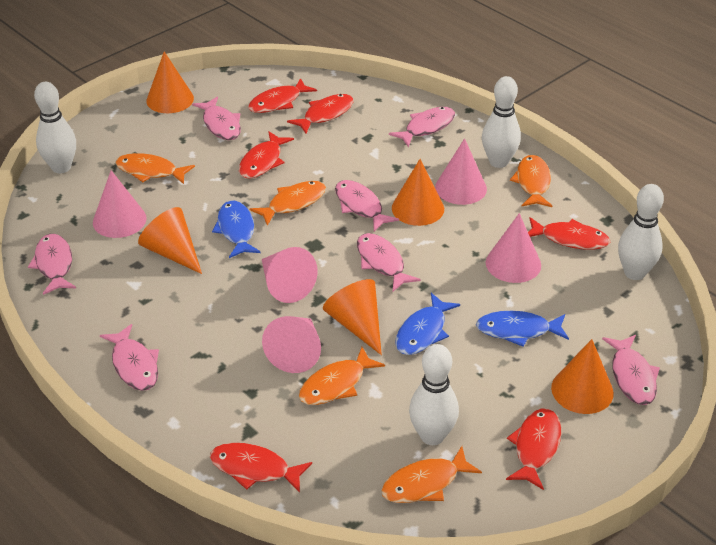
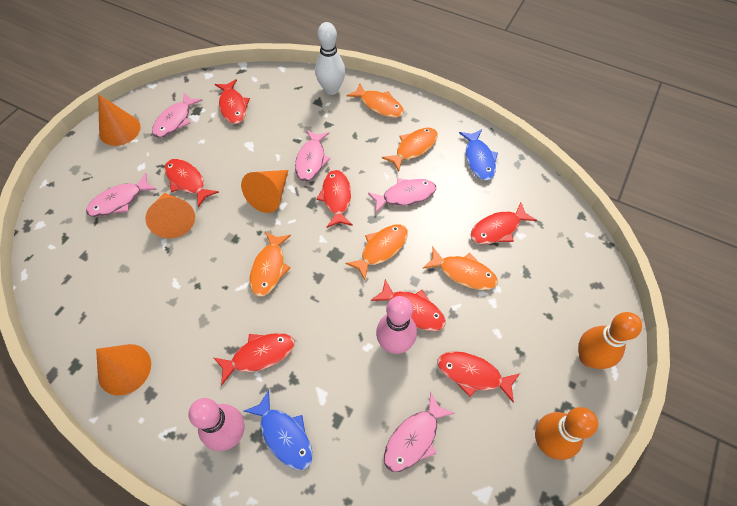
blue fish: [212,201,261,258] [395,293,460,355] [476,311,569,347] = 3 -> [244,390,313,470] [459,129,498,181] = 2
orange bowling pin: none = 0 -> [535,407,598,460] [578,312,642,369] = 2
orange cone: [138,207,202,274] [146,52,194,113] [323,279,382,355] [392,159,444,226] [551,339,614,414] = 5 -> [96,344,151,395] [98,94,141,146] [145,193,195,238] [241,170,288,213] = 4
pink bowling pin: none = 0 -> [188,398,244,451] [376,296,417,354] = 2
pink cone: [93,170,147,238] [262,247,318,303] [262,316,321,373] [435,138,487,205] [486,213,541,283] = 5 -> none = 0
pink fish: [28,234,76,295] [100,324,159,391] [192,97,241,140] [335,180,399,231] [357,233,421,291] [389,107,455,147] [602,335,660,405] = 7 -> [86,173,157,217] [152,93,203,138] [295,130,331,181] [368,178,436,213] [384,392,455,472] = 5
red fish: [210,443,312,493] [239,131,294,179] [248,78,317,113] [287,94,353,133] [506,408,562,490] [528,217,610,250] = 6 -> [164,159,219,207] [214,333,295,385] [215,79,250,124] [316,170,353,228] [371,279,446,331] [438,351,520,403] [470,202,537,244] = 7
white bowling pin: [34,82,76,173] [409,344,459,445] [482,76,521,168] [618,184,664,280] = 4 -> [315,22,345,95] = 1

